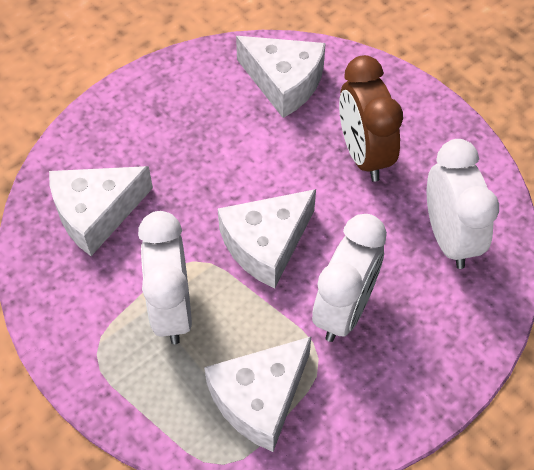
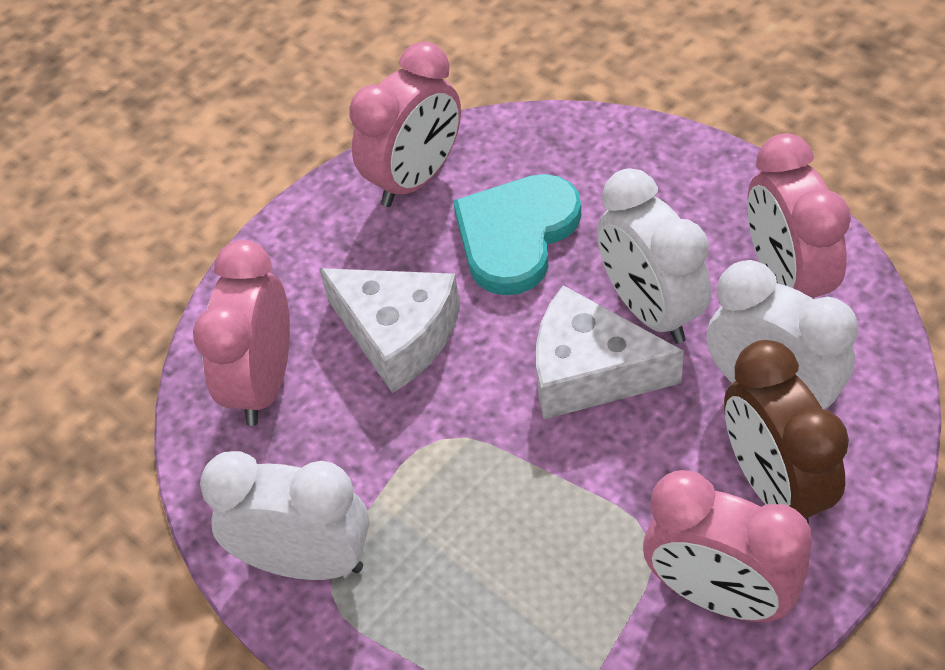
pink clock: none = 0 -> [193,240,290,426] [349,42,461,207] [643,470,812,622] [747,133,851,298] = 4
turquoise heart: none = 0 -> [453,174,581,295] = 1
white cheese: [49,166,153,256] [204,337,311,452] [218,189,316,289] [236,36,326,118] = 4 -> [319,268,460,393] [536,285,684,419] = 2

